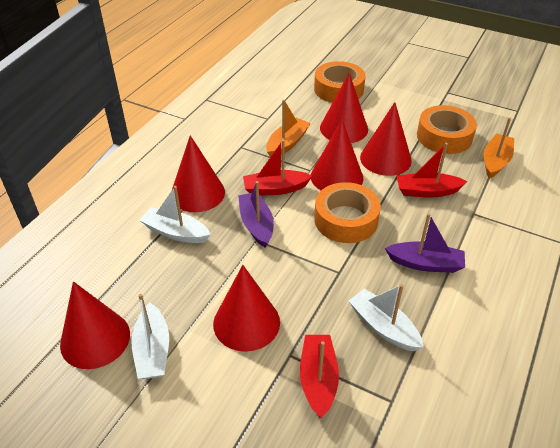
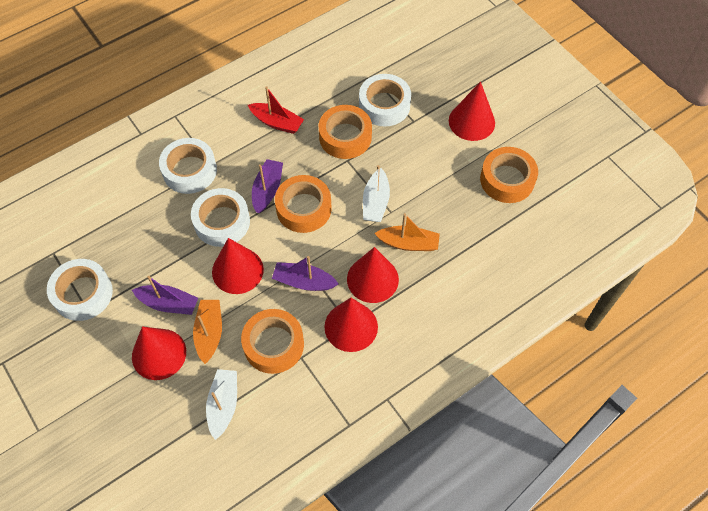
orange tape: [314,61,366,103] [314,182,381,243] [417,105,477,154] = 3 -> [241,309,304,374] [275,175,332,233] [318,105,372,159] [480,147,538,203] = 4
purple boat: [238,181,274,248] [385,213,465,273] = 2 -> [132,276,198,315] [252,159,283,213] [272,256,338,291] = 3
red boat: [243,140,312,195] [300,335,339,418] [397,143,467,197] = 3 -> [248,86,304,134] = 1
red cone: [60,281,130,369] [172,135,225,212] [213,265,280,352] [311,120,363,190] [320,73,368,143] [360,102,412,176] = 6 -> [132,327,186,380] [212,238,264,294] [324,298,378,352] [347,247,399,303] [449,81,495,141] = 5
white boat: [131,294,169,379] [140,186,211,243] [349,284,424,351] = 3 -> [206,369,237,440] [363,165,390,222] = 2
white tape: none = 0 -> [47,259,113,321] [159,138,217,194] [191,188,250,247] [359,74,411,127] = 4

